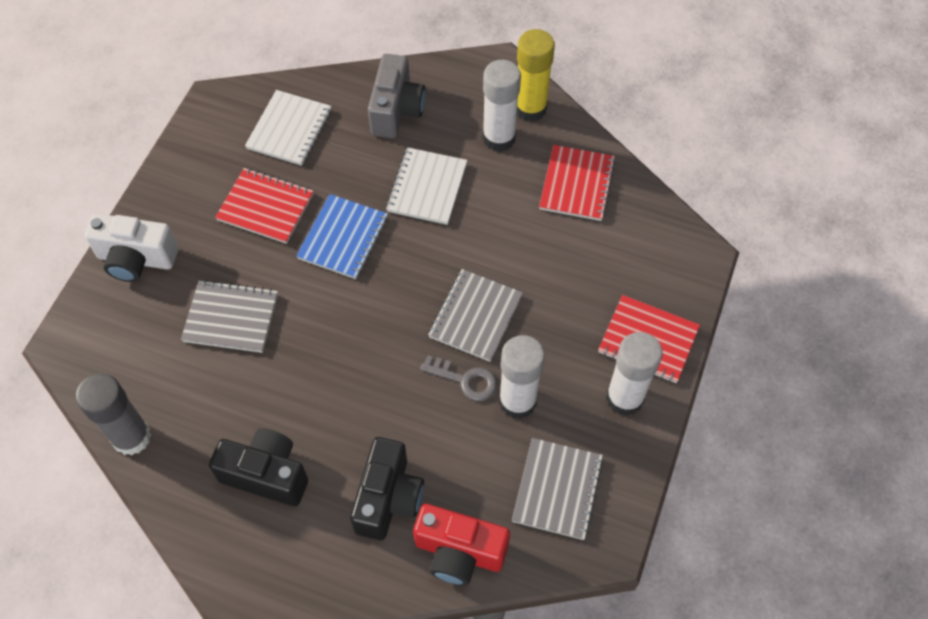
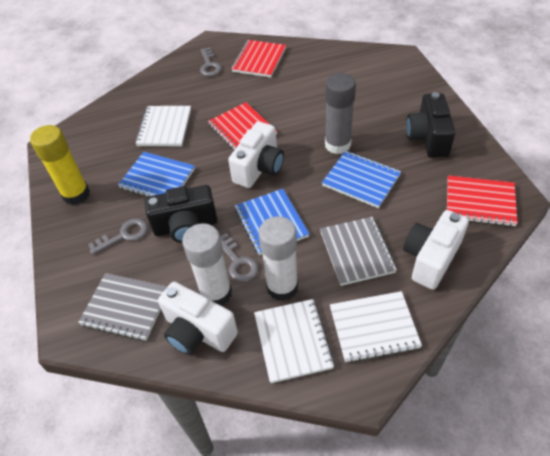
blue notebook: [296,194,388,279] = 1 -> [118,152,195,197] [235,189,309,255] [322,151,401,208] = 3
grey camera: [368,54,426,138] = 1 -> none = 0
grey key: [420,355,497,401] = 1 -> [88,218,148,255] [200,48,222,76] [220,233,259,282] = 3
grey notebook: [181,280,278,353] [428,269,523,362] [512,438,604,540] = 3 -> [78,273,167,341] [320,217,397,286] = 2
red camera: [413,504,510,586] = 1 -> none = 0
white camera: [84,213,178,282] = 1 -> [158,282,238,355] [228,121,284,188] [403,210,469,290] = 3
white glue stick: [482,60,521,152] [499,335,545,419] [606,332,663,416] = 3 -> [182,223,232,305] [258,216,298,301] = 2
white notebook: [245,90,332,166] [386,147,467,225] = 2 -> [135,106,191,146] [254,299,334,383] [330,291,422,363] = 3

